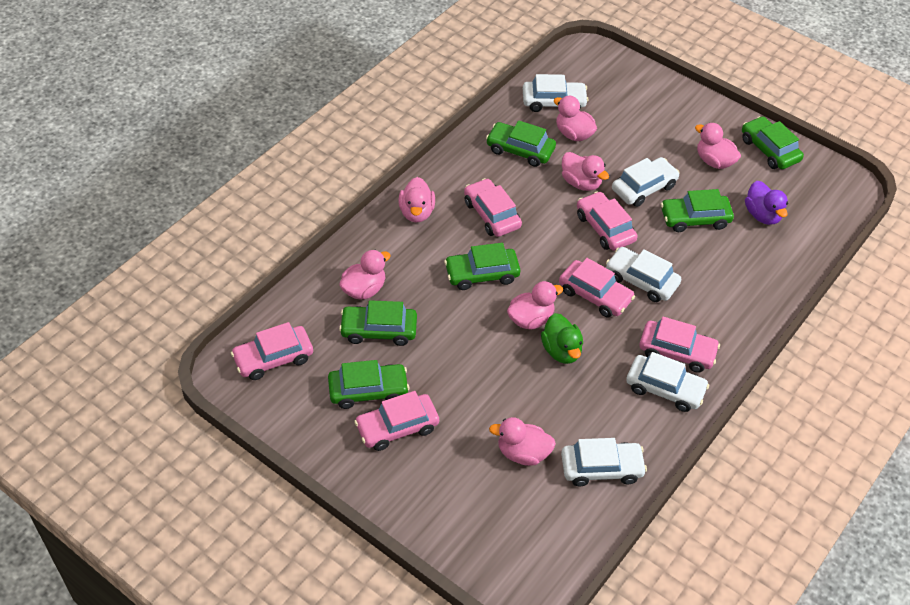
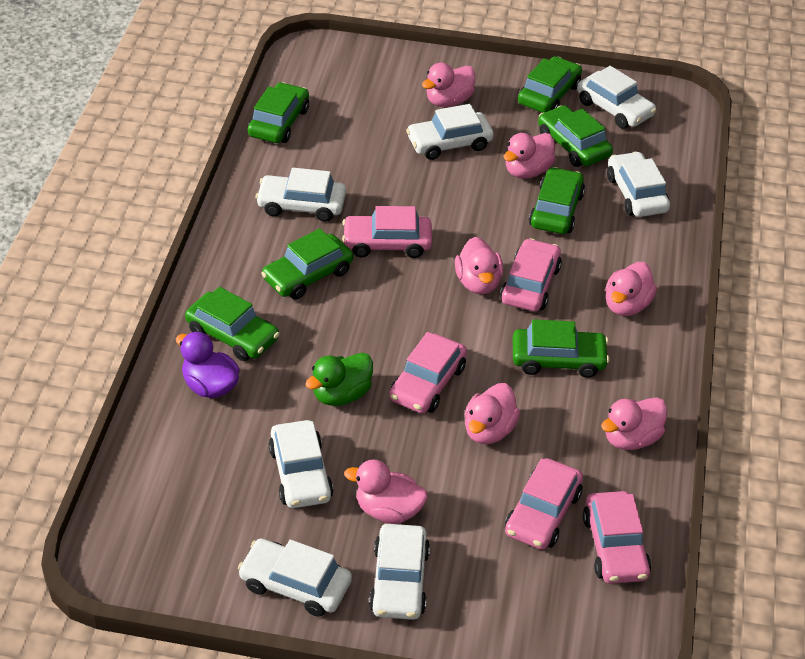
green car: [328,360,410,409] [339,300,417,346] [444,243,520,290] [486,120,556,167] [661,189,734,232] [742,116,804,169] = 6 -> [185,287,279,361] [248,82,309,143] [261,228,353,300] [513,319,610,378] [518,56,582,113] [529,167,585,234] [538,105,613,167] = 7
pink car: [231,322,313,380] [354,391,439,451] [464,178,522,237] [559,258,635,318] [577,191,638,251] [639,317,720,373] = 6 -> [342,206,432,258] [389,332,467,414] [500,238,562,311] [505,458,583,550] [583,491,651,584] = 5
white car: [523,74,589,112] [561,438,647,486] [606,247,681,302] [612,157,680,207] [626,352,709,412] = 5 -> [238,538,352,617] [255,168,346,222] [269,420,333,508] [369,524,430,620] [406,104,493,160] [577,66,656,129] [607,151,670,217] = 7

